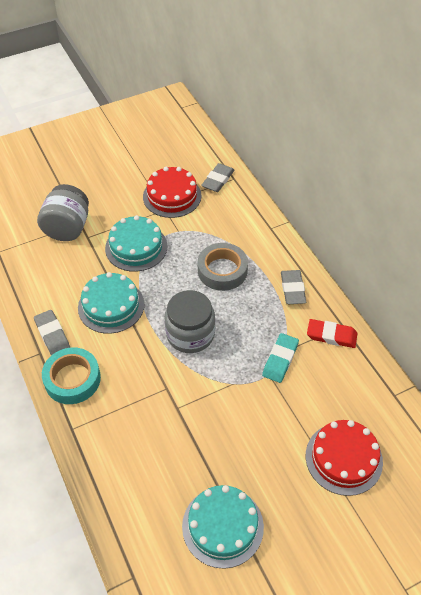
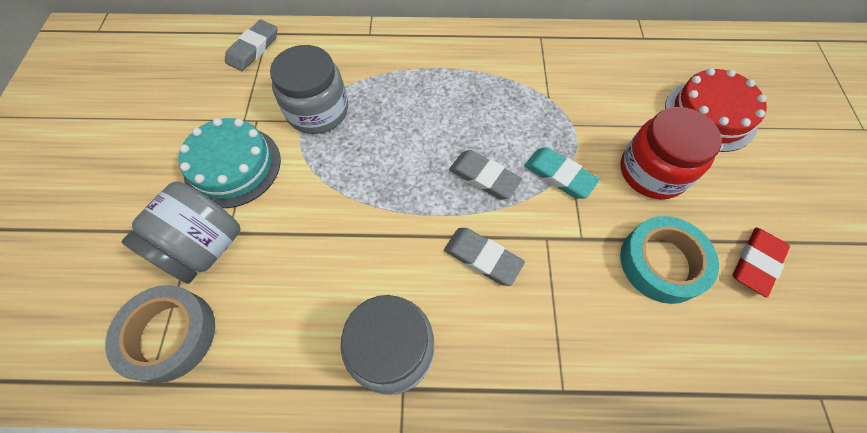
grey jar: [37,184,89,241] [164,290,215,353] = 2 -> [122,182,241,284] [270,45,348,134] [341,295,434,395] = 3
red cake: [143,167,202,218] [306,420,383,496] = 2 -> [665,68,767,152] = 1
red jar: none = 0 -> [620,107,722,199] = 1
turquoise cake: [78,272,144,334] [105,215,167,272] [182,485,264,569] = 3 -> [178,118,281,208] = 1

